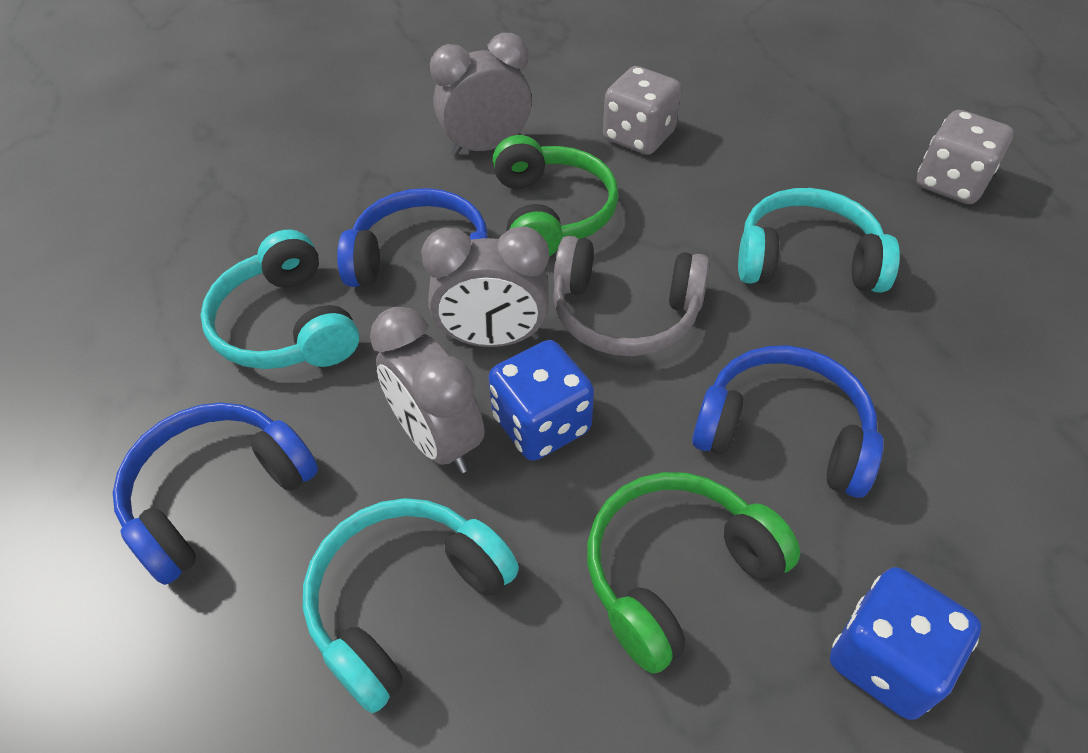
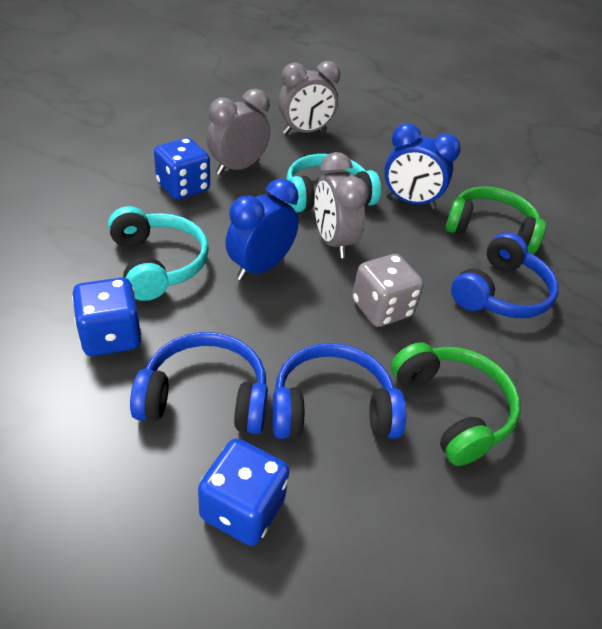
blue clock: none = 0 -> [226,178,299,281] [384,123,461,209] = 2
blue dice: [488,340,594,461] [830,567,982,720] = 2 -> [72,278,142,356] [154,138,210,200] [198,438,290,546] = 3
grey dice: [603,66,681,155] [917,110,1014,204] = 2 -> [352,254,424,327] = 1
grey headphones: [553,235,709,356] = 1 -> none = 0
turquoise headphones: [200,230,359,369] [303,498,519,713] [738,188,900,293] = 3 -> [108,206,209,301] [286,154,381,212] = 2

